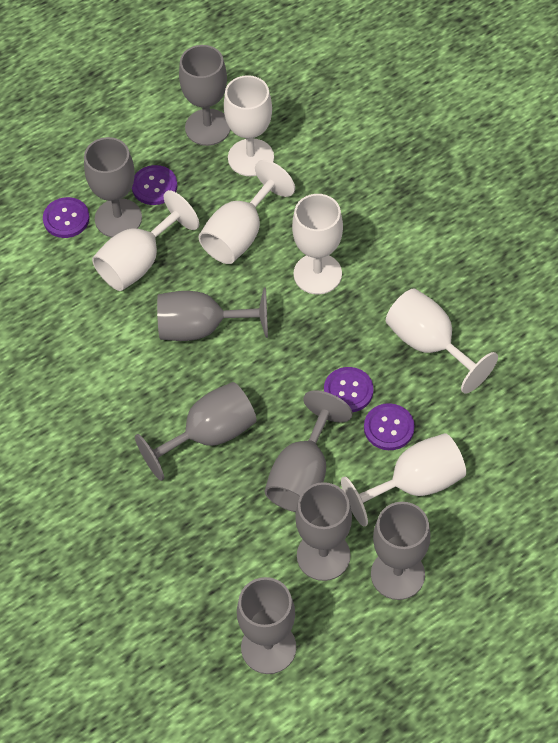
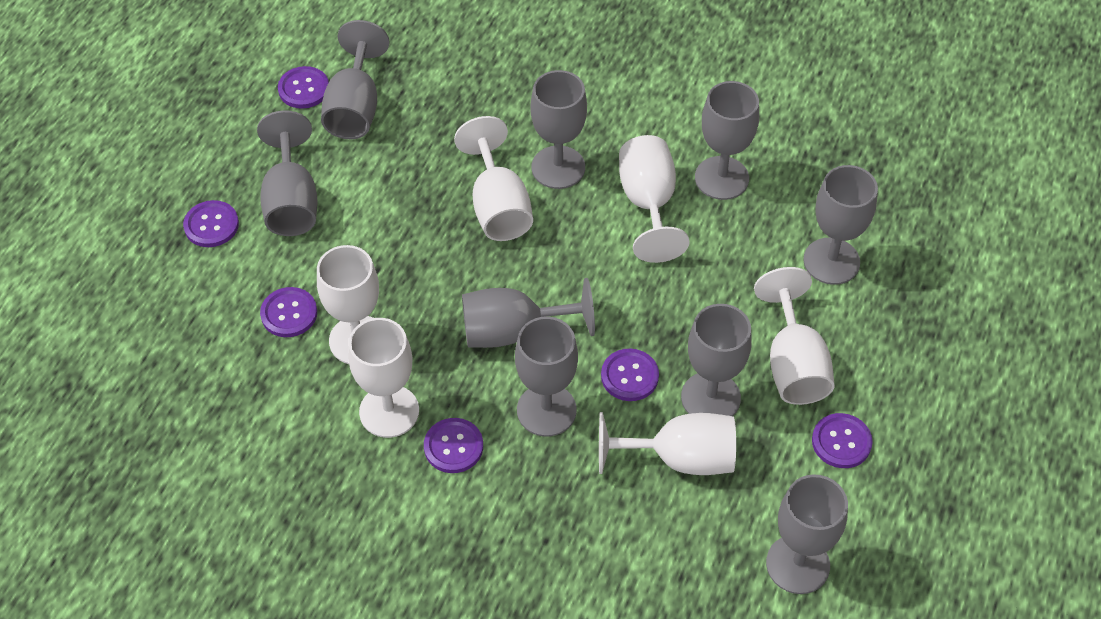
grey goblet: [84,137,142,237] [135,382,257,481] [157,287,268,341] [179,45,230,146] [237,577,296,674] [265,390,353,512] [295,482,352,581] [371,502,431,600] = 8 -> [257,110,317,236] [321,20,390,139] [462,278,595,348] [515,317,578,437] [530,70,587,189] [681,304,752,416] [695,81,759,200] [766,474,848,594] [803,165,878,285] = 9
purple button: [43,197,90,238] [132,165,178,205] [324,367,373,412] [364,403,415,450] = 4 -> [183,200,239,247] [260,287,317,337] [278,66,329,109] [424,418,483,473] [601,349,659,401] [812,413,873,468] = 6

